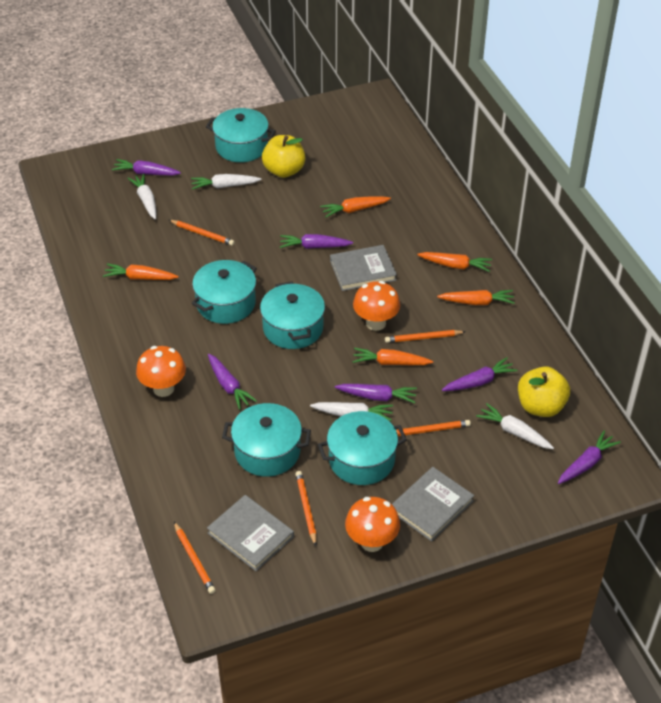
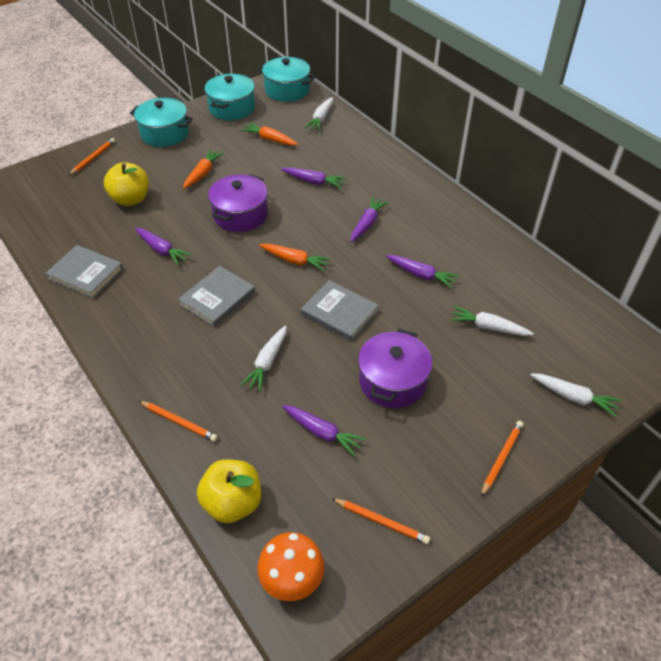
orange carrot: [103,264,179,280] [320,196,391,218] [352,348,433,365] [417,252,492,272] [437,290,515,305] = 5 -> [183,149,224,189] [241,122,298,146] [259,244,331,271] = 3
orange mushroom: [136,346,186,397] [345,497,400,552] [353,281,400,331] = 3 -> [257,532,325,601] = 1
orange pencil: [169,220,235,246] [174,522,216,594] [296,471,317,546] [385,330,466,343] [396,420,471,436] = 5 -> [68,138,115,176] [139,401,218,442] [331,498,430,544] [481,421,524,497] = 4
purple carrot: [112,159,181,175] [208,354,257,410] [280,234,353,249] [335,384,417,403] [442,357,518,391] [558,430,621,484] = 6 -> [135,228,192,265] [281,167,346,188] [282,405,366,457] [351,197,388,242] [386,255,459,288] = 5
purple pot: none = 0 -> [208,174,268,232] [358,329,432,408] = 2
turquoise pot: [192,260,257,324] [206,108,276,162] [222,403,311,477] [260,281,325,349] [318,411,407,485] = 5 -> [130,98,193,147] [205,74,255,120] [258,57,315,102] = 3

